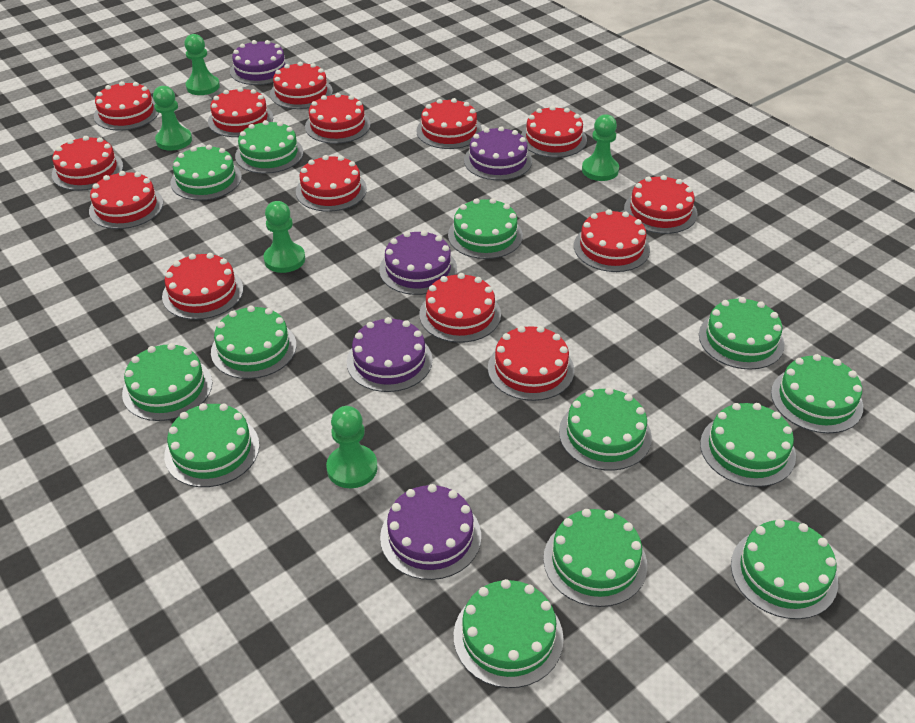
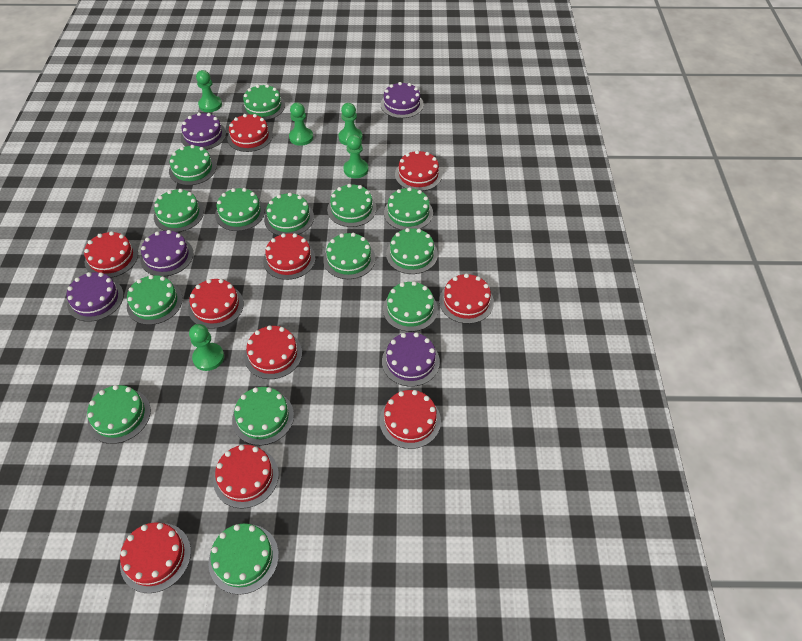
green cake: [122,343,212,421] [164,403,259,487] [170,145,242,201] [211,306,296,379] [235,120,303,174] [448,198,523,259] [454,579,564,688] [544,509,647,607] [559,387,652,470] [699,297,785,370] [700,403,796,487] [731,519,838,619] [771,354,863,433] = 13 -> [87,385,151,444] [127,275,183,325] [154,189,204,232] [169,145,216,185] [208,523,279,595] [215,188,265,231] [232,387,294,445] [242,84,285,120] [264,193,314,235] [323,233,375,279] [327,184,377,227] [383,281,438,332] [384,187,433,230] [386,228,438,274] = 14
red cake: [52,136,123,191] [89,171,163,229] [94,81,159,131] [162,253,243,320] [208,87,273,137] [270,62,333,109] [296,155,367,212] [305,93,370,144] [416,98,482,149] [419,273,501,343] [488,326,574,401] [521,106,587,158] [574,209,650,272] [624,175,697,234] = 14 -> [84,231,138,278] [120,522,191,593] [188,279,244,329] [213,445,279,509] [227,114,273,152] [244,325,302,379] [263,233,315,280] [380,390,441,449] [395,150,442,191] [439,273,494,324] = 10

